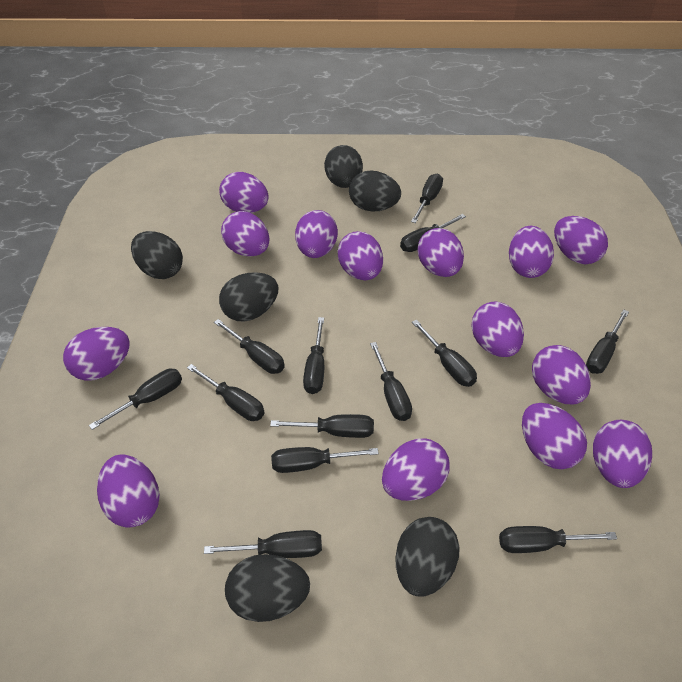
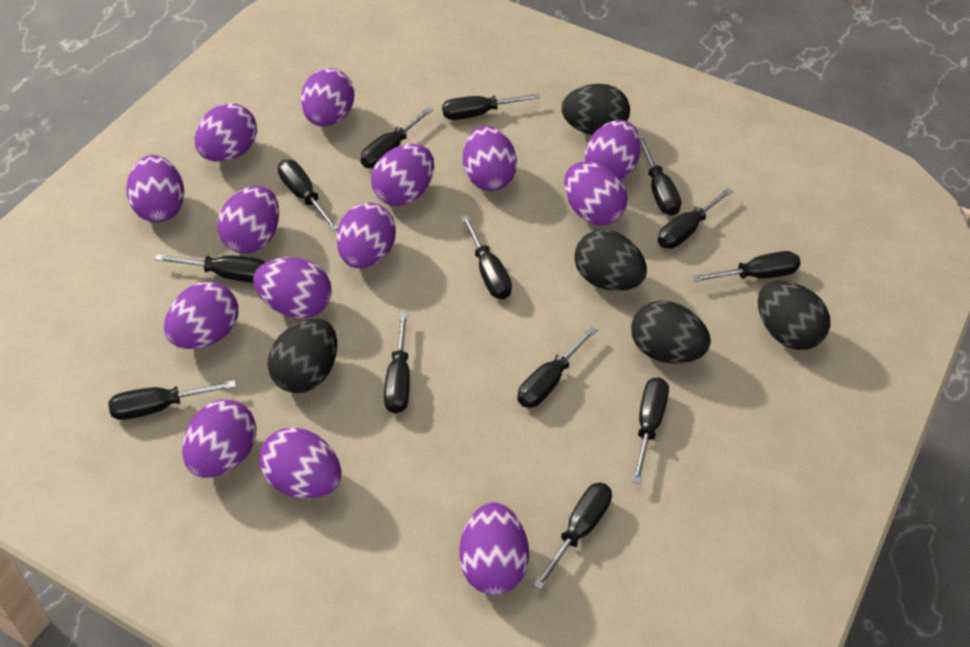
black egg: [131,231,183,279] [219,272,279,322] [225,554,310,622] [324,145,363,188] [349,170,401,212] [395,517,460,597] = 6 -> [267,318,337,393] [561,84,630,135] [574,230,647,291] [631,301,711,364] [758,281,830,350] = 5

